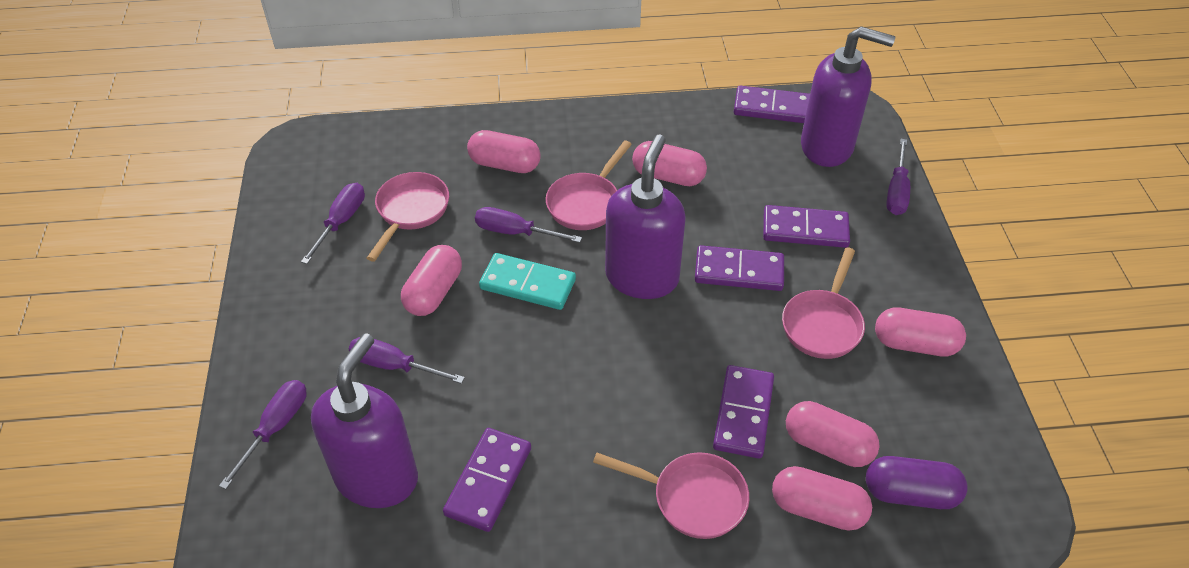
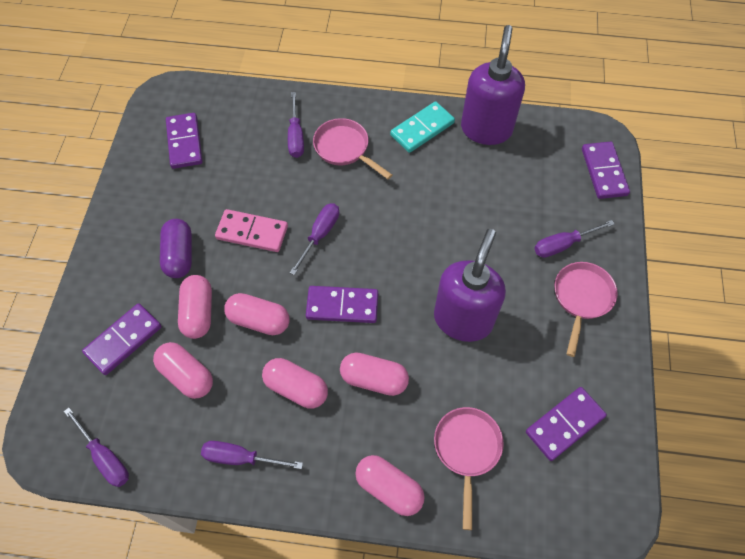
pink domino: none = 0 -> [215,209,288,252] = 1
pink pan: [367,172,449,262] [546,140,632,230] [593,452,749,539] [782,247,865,359] = 4 -> [313,118,392,179] [434,407,504,530] [555,262,618,357] = 3
purple soap dispenser: [311,333,418,508] [605,135,686,299] [801,26,895,167] = 3 -> [434,229,506,342] [461,25,525,145] = 2

